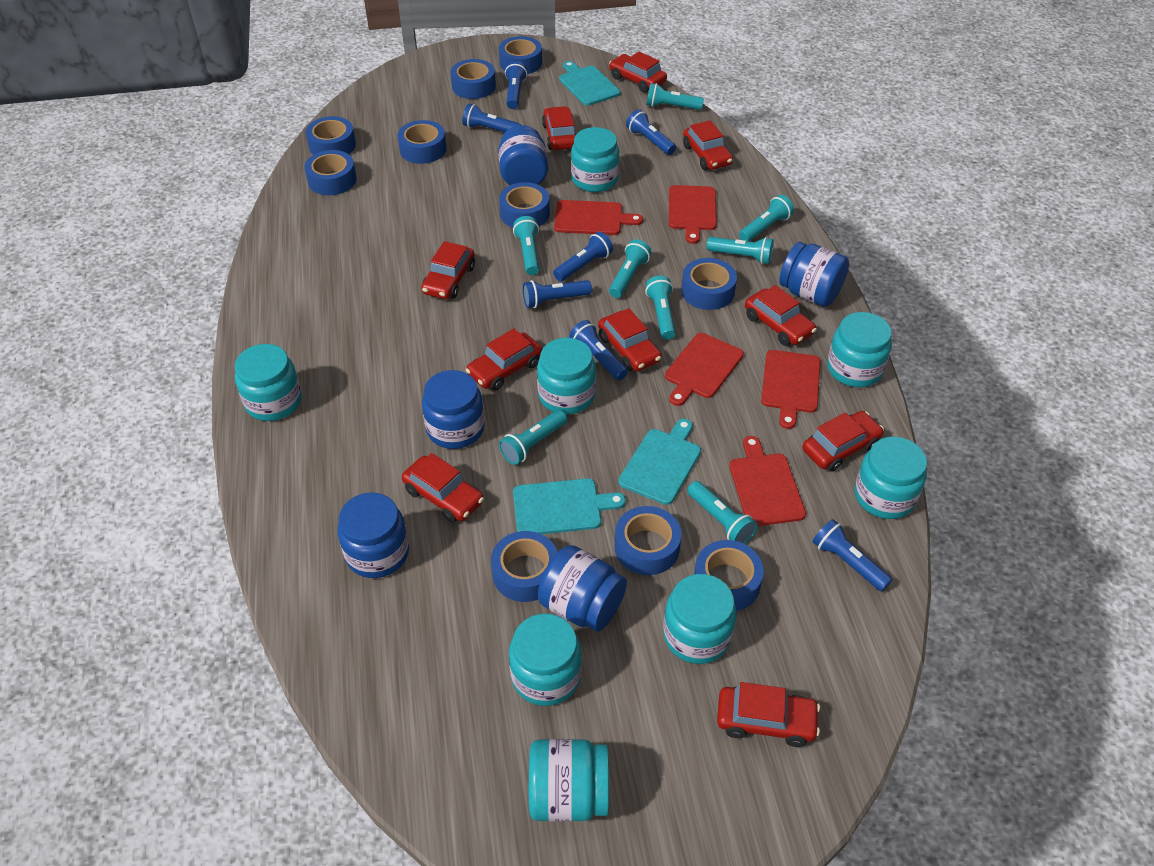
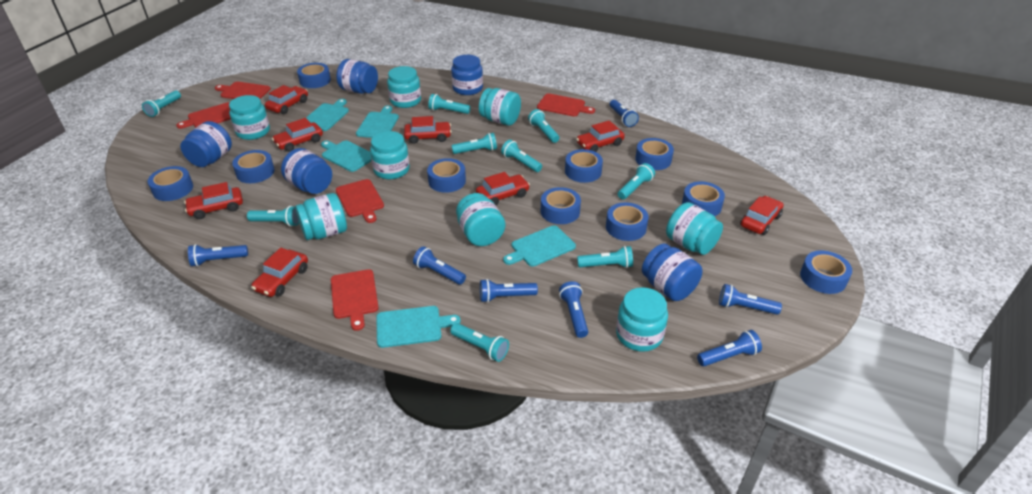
red car: [402,453,484,523] [421,241,475,299] [466,328,542,391] [542,106,576,150] [598,308,662,371] [609,52,667,93] [683,120,733,170] [717,682,820,747] [745,285,817,346] [803,411,884,472] = 10 -> [184,182,243,219] [251,248,308,297] [265,85,308,114] [272,118,323,152] [404,116,452,144] [476,172,530,205] [576,121,625,152] [740,196,784,235] = 8
turquoise cutting board: [513,478,626,534] [559,61,620,106] [618,419,701,505] = 3 -> [306,99,349,131] [321,140,371,172] [356,105,399,138] [376,306,461,348] [503,225,576,267] = 5
turquoise flashlight: [499,410,567,465] [513,216,539,275] [609,239,651,298] [645,276,676,340] [646,83,704,110] [687,481,758,544] [706,237,774,264] [739,195,794,241] = 8 -> [142,90,181,117] [247,206,299,227] [428,94,471,114] [450,323,509,362] [451,133,497,154] [501,140,542,172] [528,109,559,143] [577,246,633,268] [618,163,655,199] = 9

